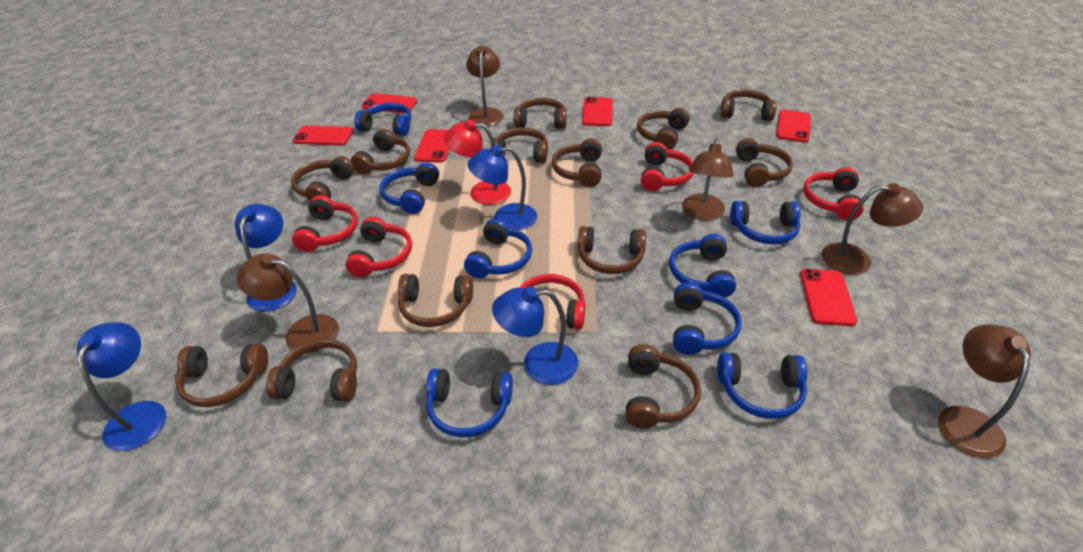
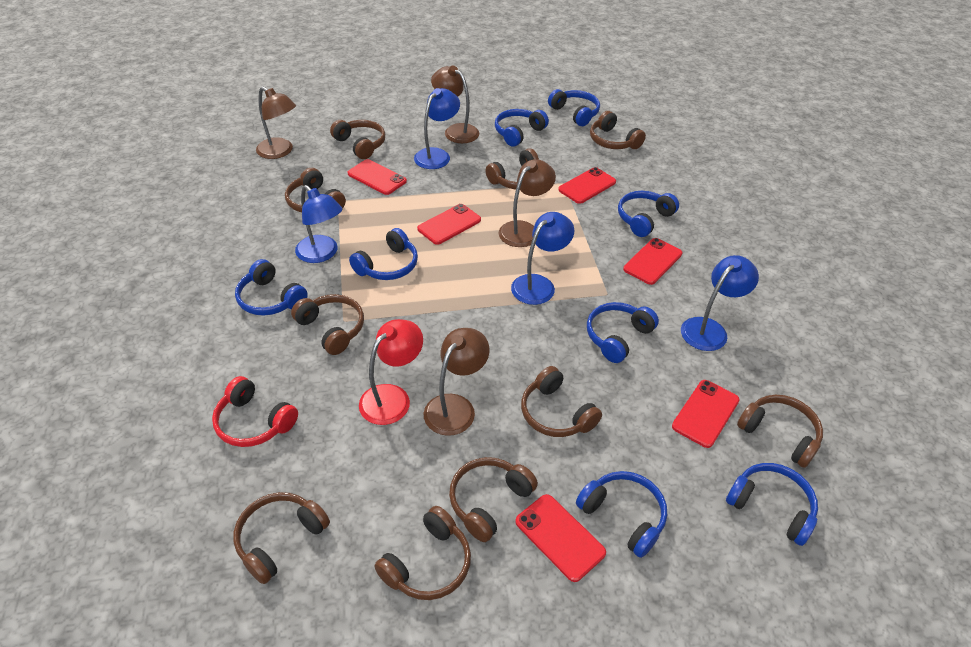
brown headphones: [176,344,268,407] [266,339,357,401] [291,156,354,201] [351,129,410,174] [398,274,473,327] [490,128,548,163] [514,98,567,129] [552,138,602,187] [578,226,646,274] [625,344,701,428] [637,108,690,149] [720,89,777,121] [736,138,793,187] = 13 -> [233,492,330,584] [285,168,346,212] [291,294,364,355] [330,120,385,159] [374,506,471,600] [449,457,538,542] [486,148,539,190] [521,366,602,437] [590,111,646,149] [737,395,823,468] = 10
brown lamp: [237,254,339,353] [466,46,504,126] [682,138,733,221] [822,183,923,274] [938,324,1031,458] = 5 -> [256,87,296,159] [424,328,490,436] [431,65,479,143] [499,159,556,247] = 4
red headphones: [292,195,358,252] [345,217,412,277] [519,274,586,329] [641,142,693,191] [803,167,864,220] = 5 -> [212,376,298,447] = 1

